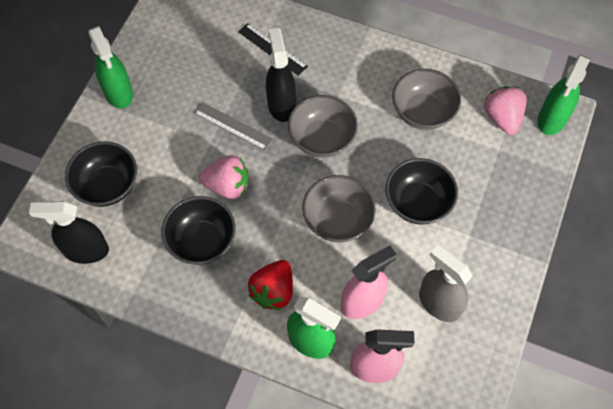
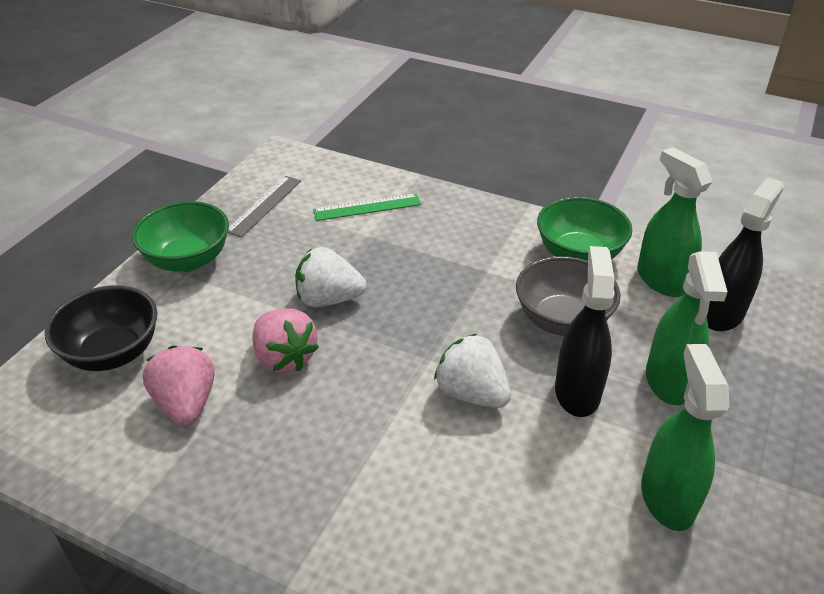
black bowl: [65,141,137,207] [162,196,236,265] [385,158,458,225] = 3 -> [45,285,157,371] = 1
black ruler: [238,23,308,76] = 1 -> none = 0
green bowl: none = 0 -> [132,201,229,272] [537,197,632,261] = 2
green ruler: none = 0 -> [313,194,421,221] = 1
grey bowl: [288,95,358,158] [302,175,376,243] [392,69,461,130] = 3 -> [516,256,621,336] = 1
grey spray bottle: [419,244,472,322] = 1 -> none = 0
pink spray bottle: [341,245,397,319] [350,329,415,383] = 2 -> none = 0
red strawberry: [248,260,293,310] = 1 -> none = 0
white strawberry: none = 0 -> [295,247,367,307] [434,334,511,408] = 2

